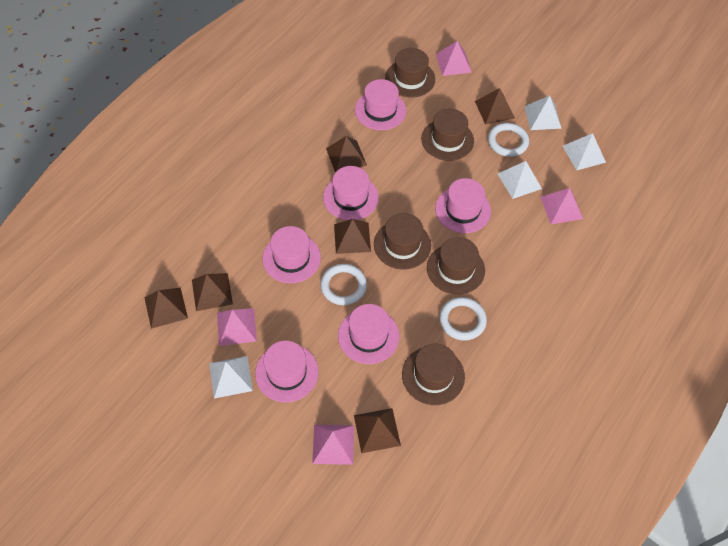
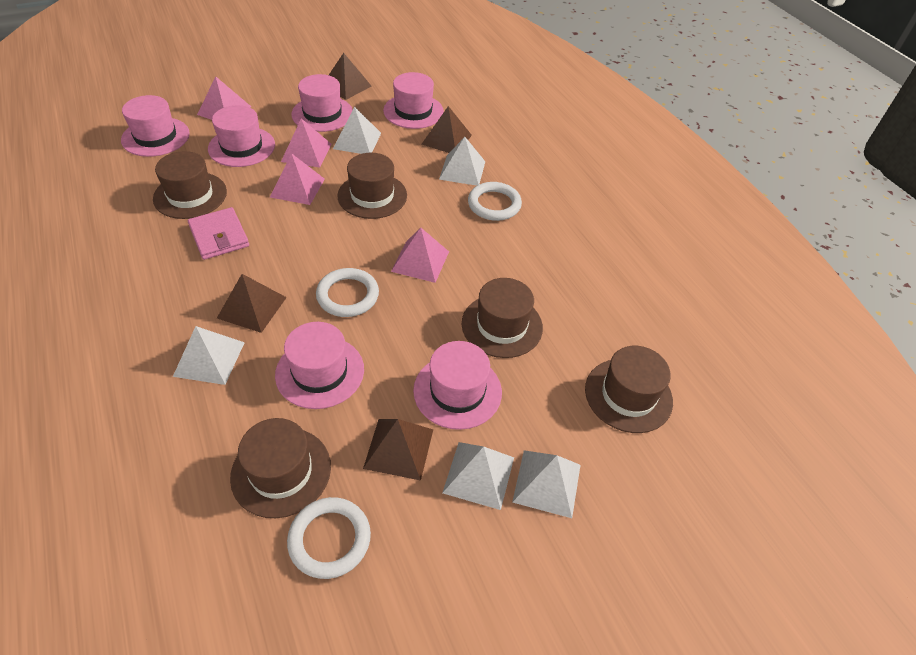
brown pyramid: [144,288,188,329] [192,273,233,311] [326,136,367,173] [334,219,371,254] [354,408,401,453] [475,88,515,124] = 6 -> [217,274,287,333] [329,53,371,100] [363,419,433,481] [422,106,472,153] = 4
pink wallet: none = 0 -> [188,207,249,260] = 1
white pyramid: [209,356,253,398] [498,161,542,199] [524,96,562,130] [563,133,606,170] = 4 -> [173,326,245,385] [333,107,381,154] [439,137,485,186] [442,442,514,510] [512,450,580,518] = 5

